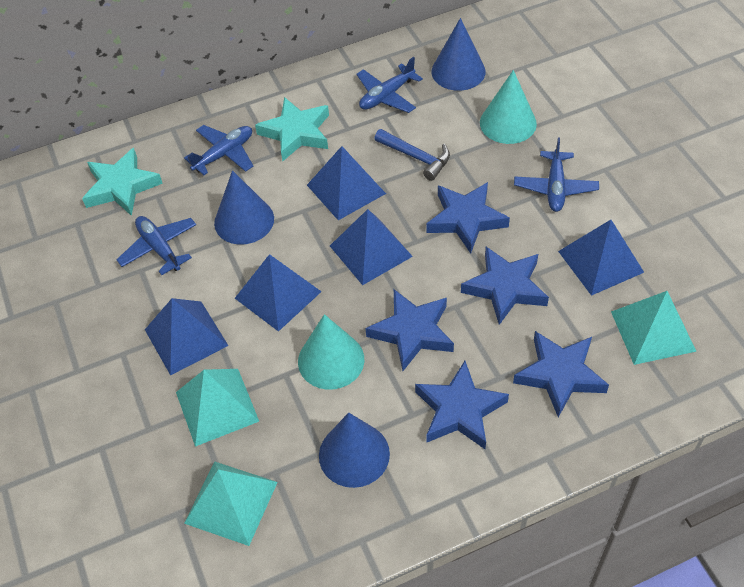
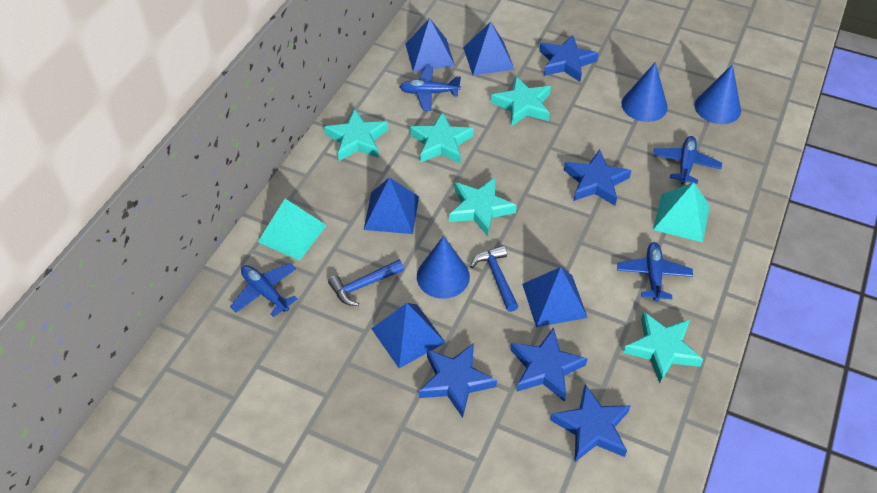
blue hammer: [374,129,450,181] = 1 -> [328,260,404,306] [470,245,519,312] = 2
turquoise cone: [298,314,364,390] [480,70,537,144] = 2 -> none = 0
turquoise pyramid: [176,369,259,447] [184,461,278,546] [611,291,697,365] = 3 -> [258,199,327,261] [653,182,710,242] = 2
turquoise star: [82,148,163,216] [255,97,329,161] = 2 -> [324,109,388,161] [410,111,474,164] [449,177,517,237] [491,76,551,127] [623,311,703,383] = 5

